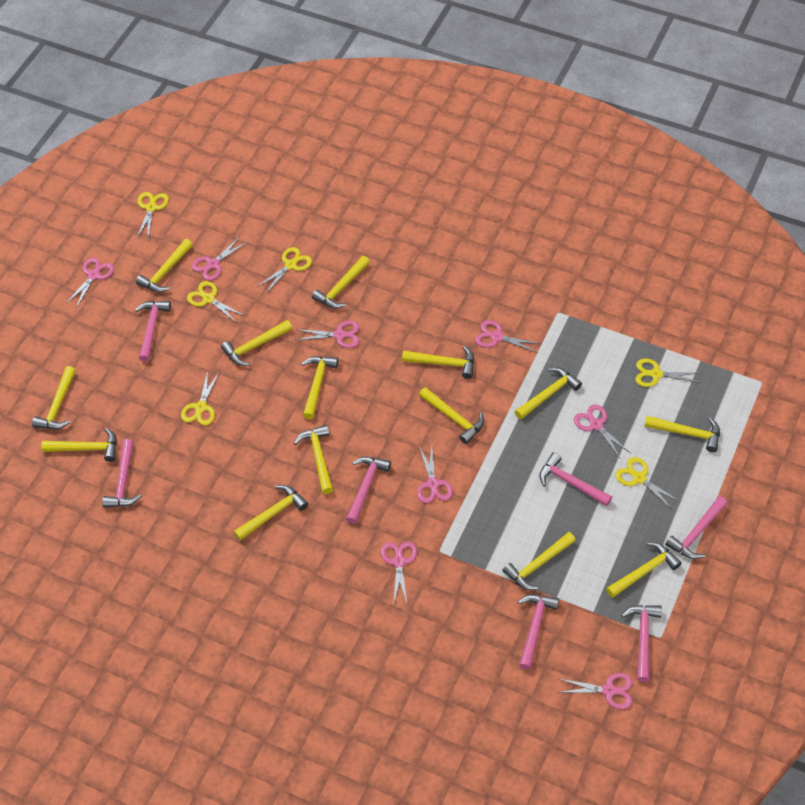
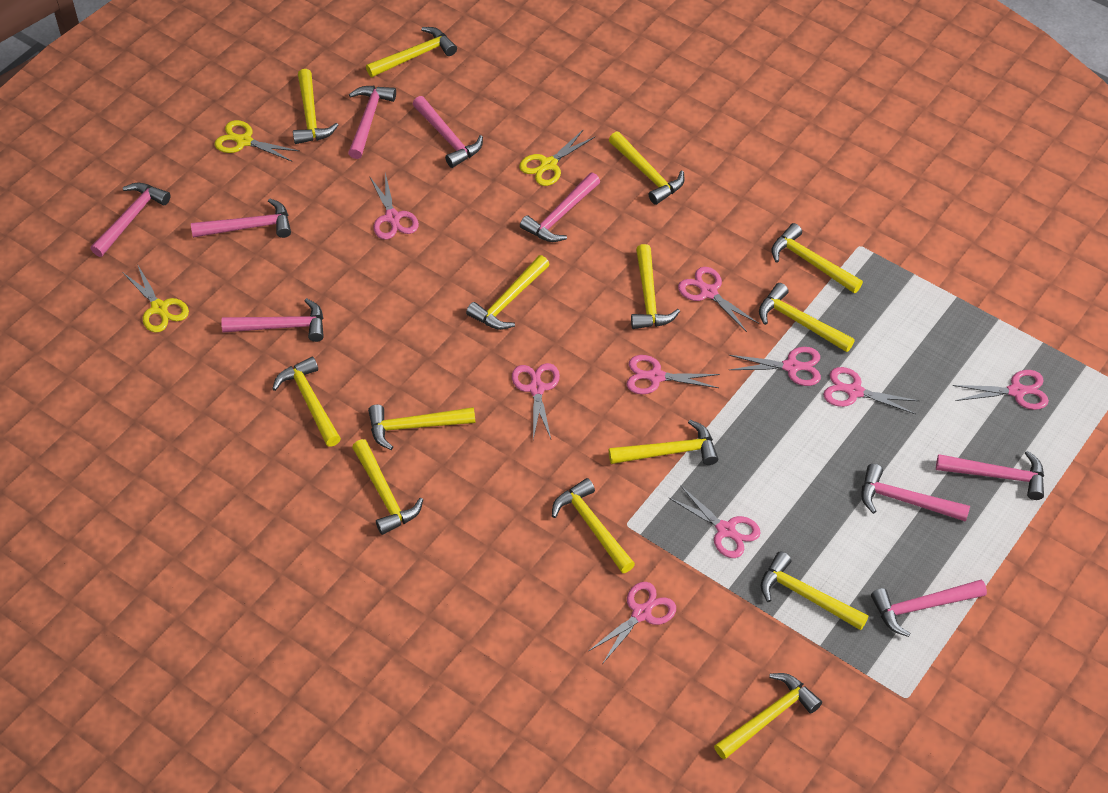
pink hammer: [102,439,141,508] [135,301,171,362] [346,457,391,524] [518,594,559,670] [539,452,612,506] [621,605,662,682] [665,496,728,559] = 7 -> [90,183,171,257] [191,198,291,238] [221,298,324,342] [348,86,396,159] [413,96,483,168] [520,173,600,242] [861,464,970,522] [871,579,987,637] [936,451,1044,500] = 9
pink scissors: [66,258,114,308] [192,237,248,281] [296,321,360,348] [381,541,417,605] [417,446,453,503] [475,320,541,353] [558,673,633,709] [574,404,630,459] = 8 -> [369,173,419,240] [512,363,560,439] [589,582,676,663] [627,355,720,394] [668,485,761,558] [678,267,759,332] [729,347,821,386] [823,367,919,414] [952,370,1049,410] = 9
yellow scissors: [137,192,169,239] [181,371,220,425] [187,281,245,323] [257,247,312,294] [615,457,681,510] [636,359,702,387] = 6 -> [122,264,189,333] [215,120,299,161] [519,129,595,186] = 3

